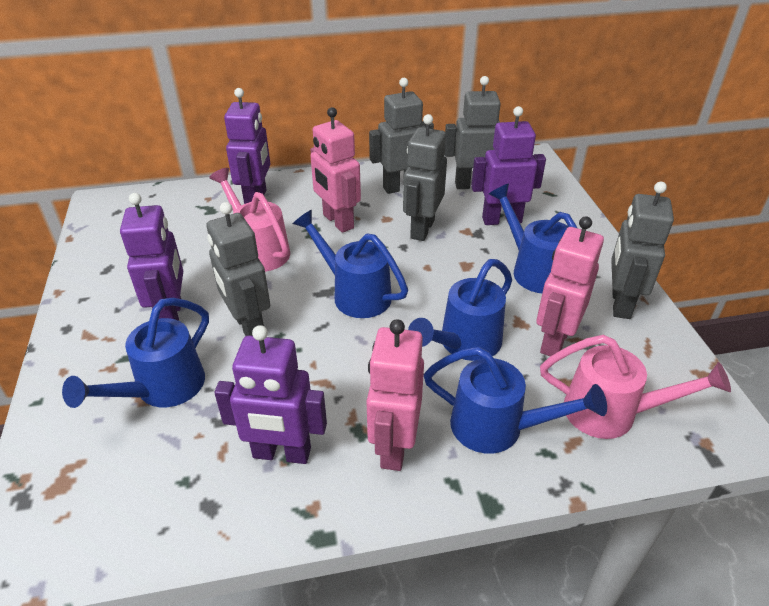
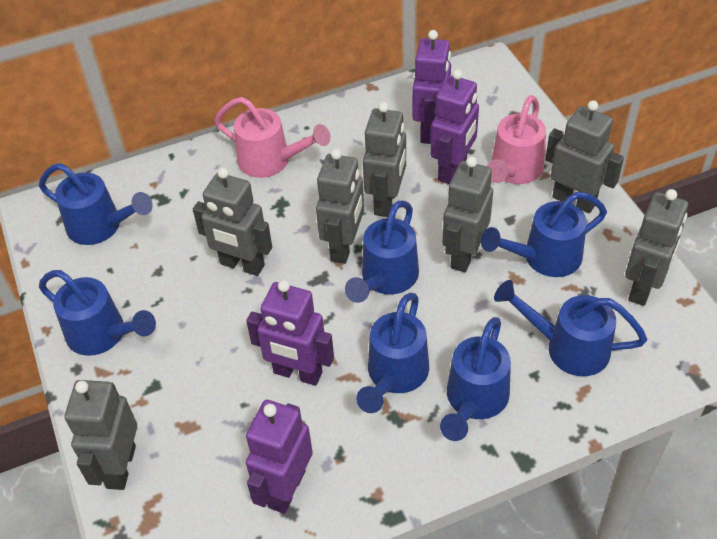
blue watering can: [62,298,209,408] [293,210,408,318] [408,259,512,361] [424,347,607,454] [489,184,577,293] = 5 -> [39,163,153,245] [39,270,156,356] [345,201,419,303] [356,293,429,413] [440,317,511,441] [481,192,607,277] [494,280,647,376] = 7
grey robot: [207,202,270,336] [369,78,434,194] [403,114,447,241] [445,76,501,189] [611,182,674,319] = 5 -> [64,380,137,490] [193,168,272,276] [316,149,364,264] [363,102,406,217] [443,157,493,272] [545,100,624,213] [625,189,688,306] = 7
pink robot: [310,107,361,233] [366,319,424,471] [536,216,604,356] = 3 -> none = 0

